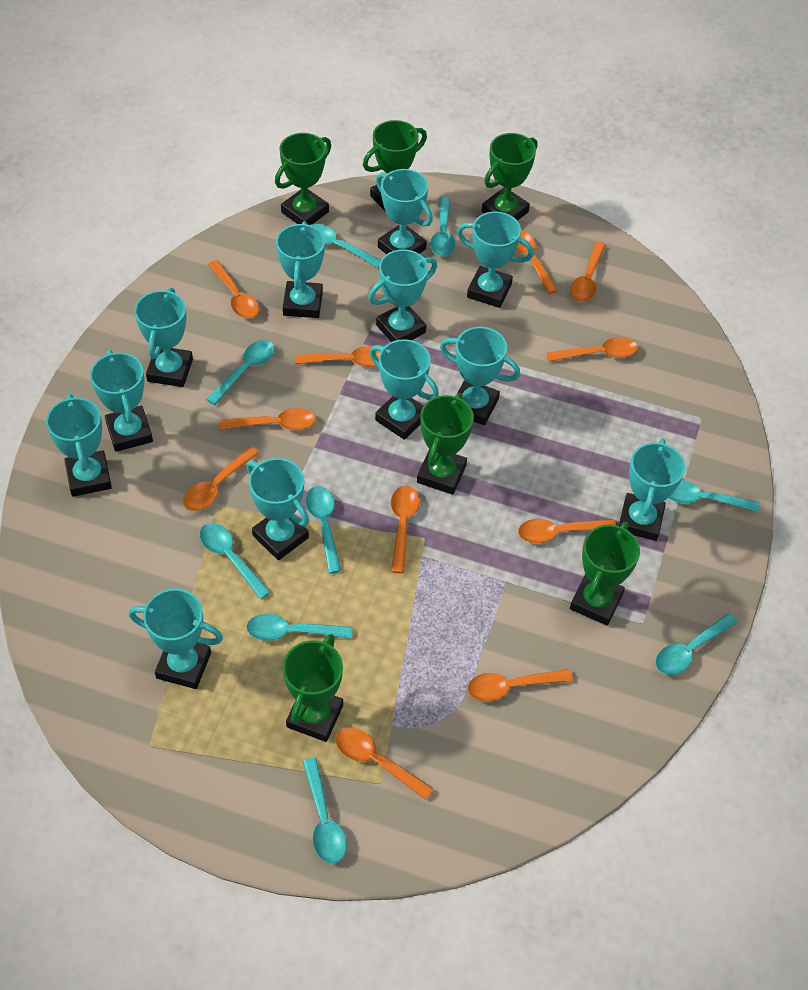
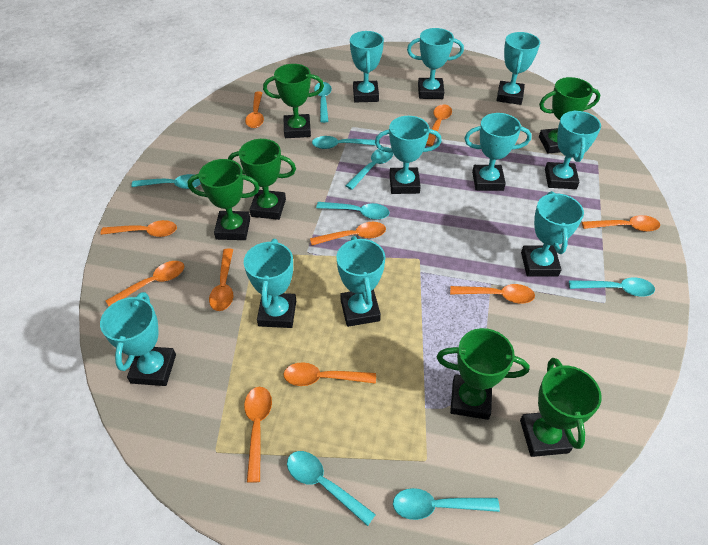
orange spoon: [183,446,259,511] [208,260,259,318] [219,408,316,430] [295,346,381,367] [335,728,433,800] [391,486,419,573] [467,669,573,702] [516,230,558,294] [518,519,616,543] [547,337,638,362] [570,242,606,302] = 11 -> [100,220,177,237] [106,261,184,306] [209,248,233,311] [244,387,272,483] [245,92,264,128] [284,362,376,386] [310,222,386,245] [426,104,452,146] [450,284,535,303] [582,215,660,232] = 10
turquoise spoon: [200,523,271,599] [206,340,275,405] [246,614,353,641] [302,758,347,863] [305,486,341,573] [311,224,381,268] [430,196,455,256] [655,613,738,675] [669,480,760,513] = 9 -> [131,174,201,189] [287,451,376,526] [312,136,376,149] [314,82,332,123] [316,202,389,220] [346,147,393,190] [393,488,500,520] [569,277,655,297] = 8
turquoise trophy: [46,394,112,497] [90,350,153,452] [129,589,223,689] [134,288,193,387] [246,458,309,560] [276,221,325,318] [368,249,437,342] [370,339,439,440] [376,169,433,254] [440,327,520,425] [457,211,534,308] [619,438,685,541] = 12 -> [100,292,176,386] [244,239,296,328] [336,236,385,327] [350,31,384,102] [375,116,442,194] [407,28,464,99] [464,113,532,191] [497,32,540,105] [521,191,584,277] [545,110,601,189] = 10

